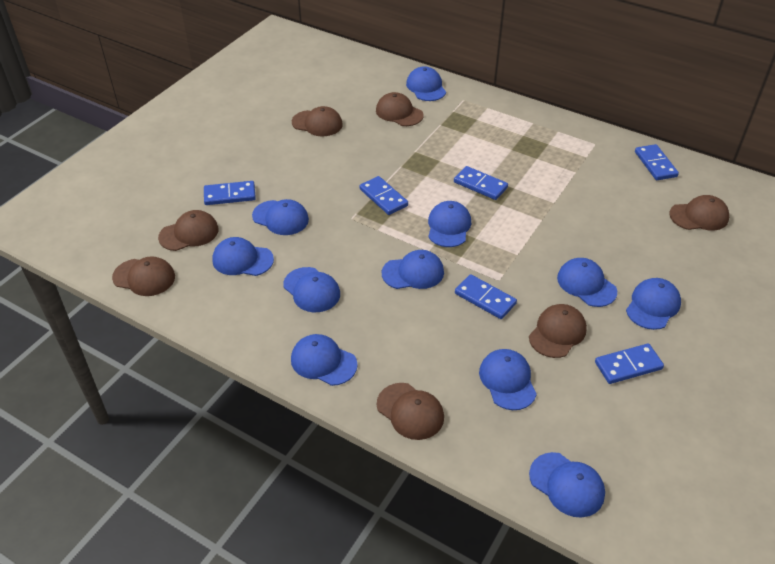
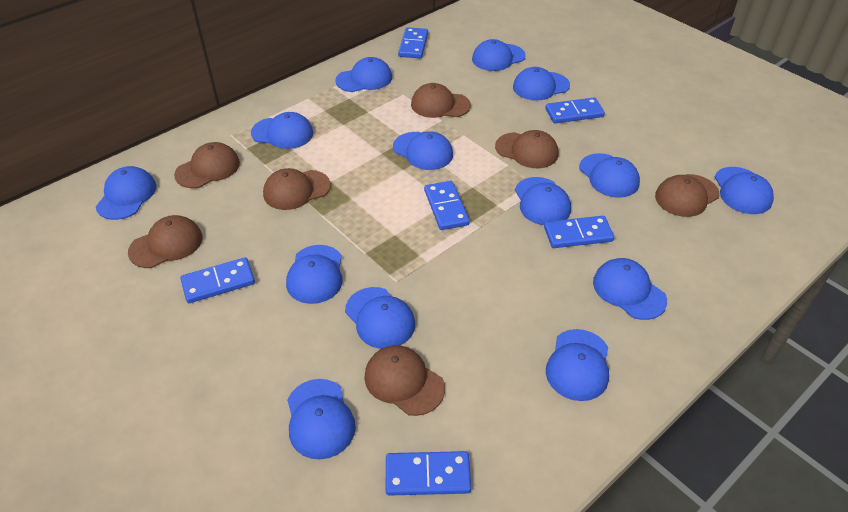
blue cap: [212,237,274,276] [252,199,309,235] [283,267,340,312] [291,334,357,386] [382,250,444,289] [406,66,446,101] [428,201,471,247] [479,349,537,410] [529,452,605,517] [557,258,617,307] [626,278,681,330] = 11 -> [96,166,156,220] [251,112,313,149] [286,245,343,304] [287,379,356,459] [335,57,392,92] [345,287,415,349] [393,131,453,170] [472,39,526,71] [513,67,570,101] [515,177,571,225] [546,329,609,401] [579,153,640,198] [593,258,667,320] [714,167,774,214] = 14

